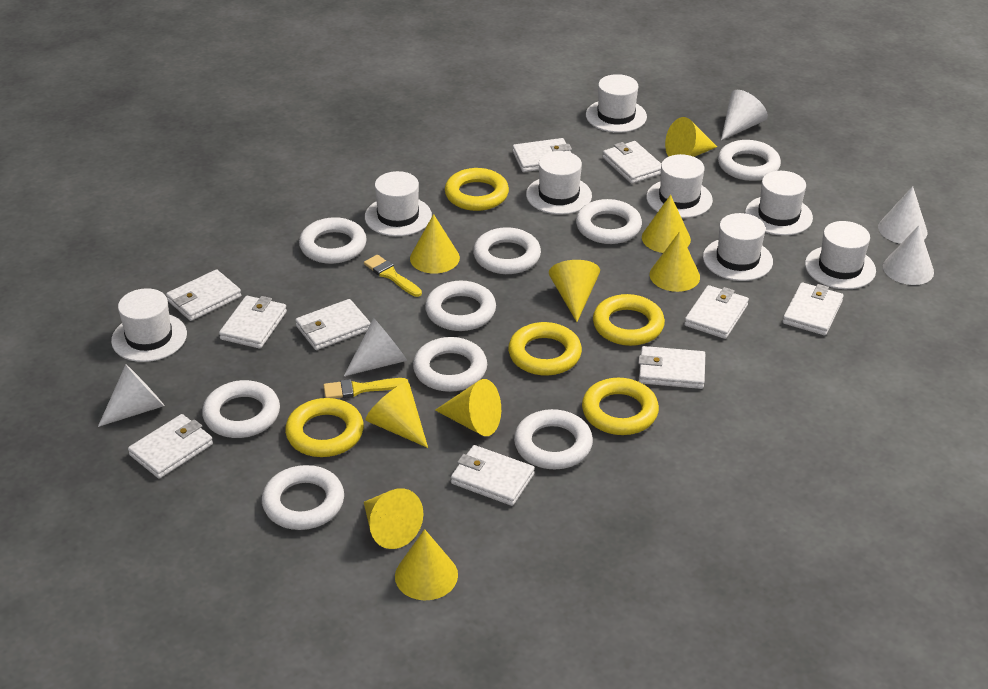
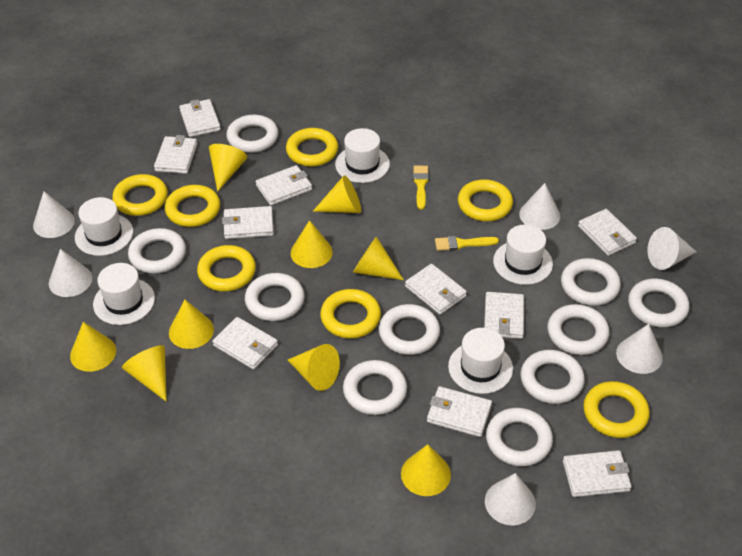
white cone: [98,364,164,427] [344,318,407,376] [721,90,768,140] [878,186,928,244] [883,225,934,285] = 5 -> [33,191,75,238] [49,249,92,297] [485,473,536,525] [519,183,560,230] [616,324,663,374] [648,227,696,270] = 6
white hat: [111,288,187,362] [365,171,432,236] [526,151,592,214] [586,74,647,133] [646,154,713,218] [703,213,773,281] [745,171,813,236] [805,221,876,289] = 8 -> [75,197,133,256] [93,263,155,325] [335,128,390,183] [448,328,513,394] [493,225,553,285] = 5
white ring: [202,380,280,438] [262,465,344,530] [299,217,367,264] [413,337,487,392] [425,281,496,331] [473,227,541,274] [514,409,593,469] [576,199,642,244] [718,140,781,181] = 9 -> [128,228,186,273] [226,115,278,153] [245,273,304,321] [343,360,407,415] [379,304,440,355] [486,408,553,466] [520,350,585,404] [548,304,609,355] [561,258,621,306] [628,279,689,327] = 10
yellow ring: [285,398,364,457] [445,168,509,211] [508,322,582,376] [582,378,659,435] [593,294,665,346] = 5 -> [112,174,168,216] [165,185,220,227] [197,245,256,291] [286,128,338,166] [320,289,381,339] [458,179,513,221] [583,381,650,438] = 7

